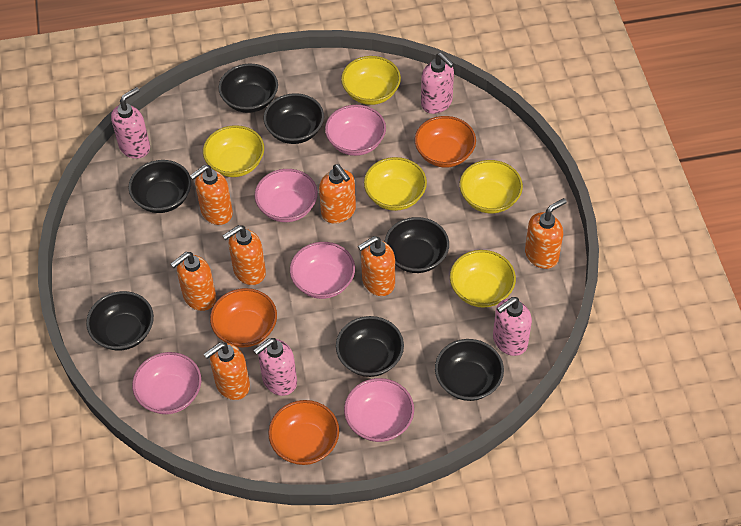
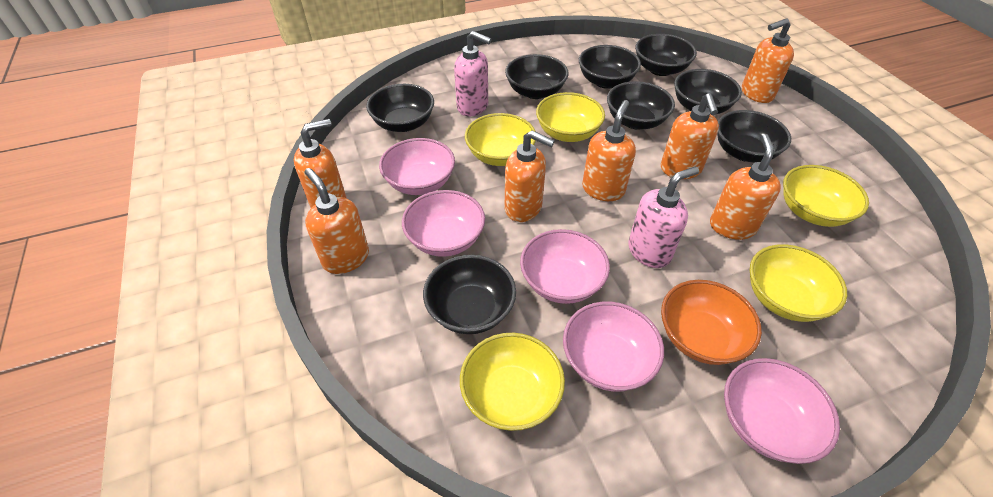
black bowl: [86,291,154,351] [128,160,191,213] [219,64,278,113] [264,93,324,144] [336,316,404,377] [385,217,449,273] [435,339,504,401] = 7 -> [366,84,434,132] [423,255,516,334] [505,54,569,99] [579,45,641,89] [607,81,675,130] [635,34,697,76] [674,69,742,114] [717,110,791,162] = 8
orange bowl: [210,288,277,348] [268,400,339,465] [415,116,476,168] = 3 -> [661,280,762,365] = 1
pink soap dispenser: [111,87,150,159] [253,338,297,396] [421,52,454,114] [493,297,532,356] = 4 -> [454,31,491,116] [628,166,699,268] = 2

